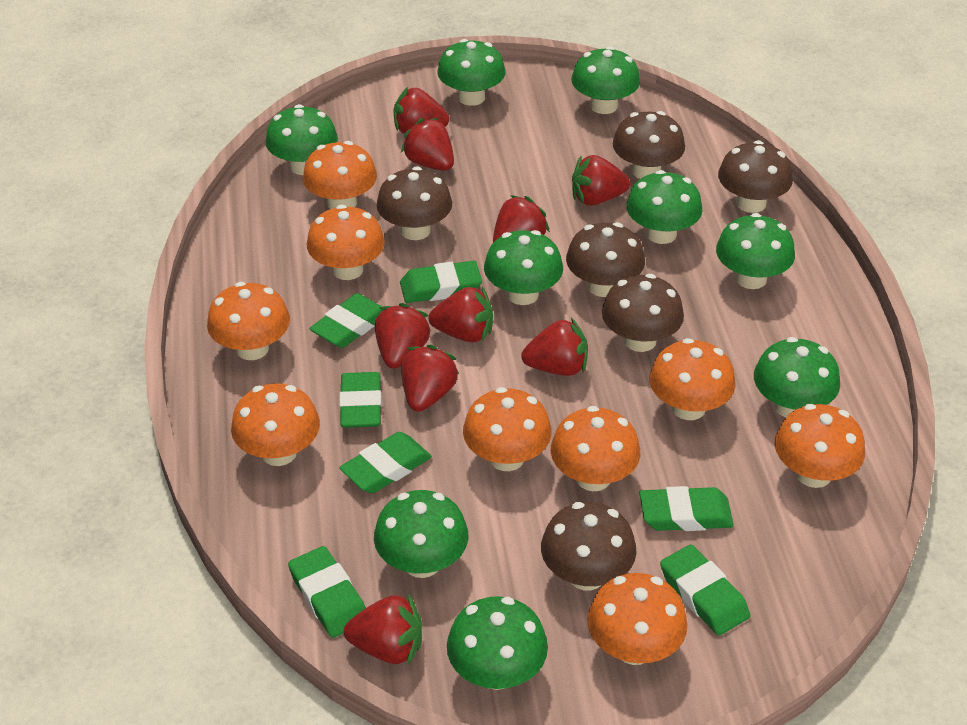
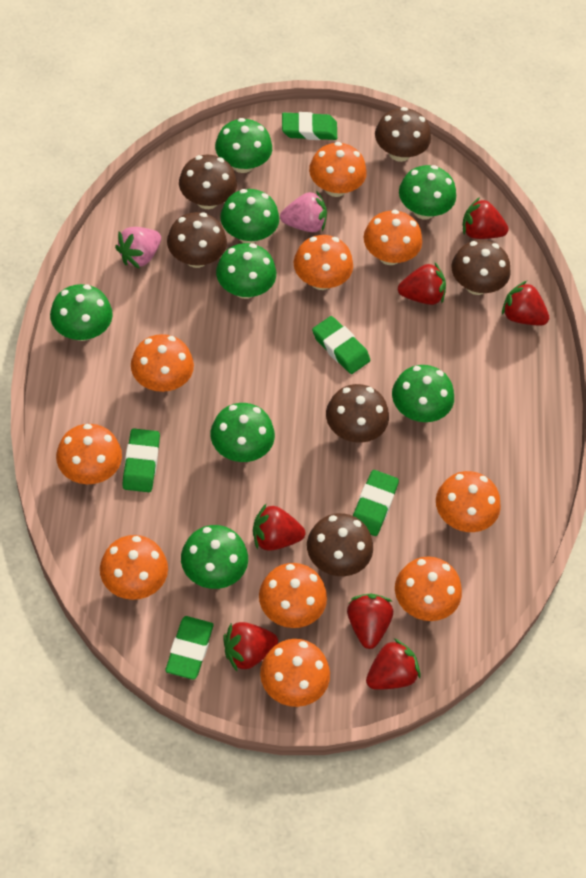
green eraser: [288,546,366,638] [309,293,383,348] [339,372,382,428] [339,432,432,493] [400,261,482,303] [639,486,734,531] [660,545,750,635] = 7 -> [122,429,160,492] [165,616,214,680] [282,112,337,140] [312,316,370,374] [353,470,399,536] = 5
green mushroom: [265,104,338,175] [374,490,468,578] [437,39,505,106] [447,596,548,690] [484,230,563,305] [571,46,640,114] [626,170,702,244] [716,213,795,289] [754,337,840,418] = 9 -> [50,284,113,341] [181,525,248,589] [211,403,275,462] [215,118,272,173] [216,243,276,299] [220,189,279,243] [392,365,454,422] [399,165,456,219] = 8
orange mushroom: [207,282,290,360] [231,383,320,466] [303,141,377,209] [307,205,385,280] [463,387,552,471] [551,406,640,491] [587,573,688,665] [649,338,736,420] [774,404,865,488] = 9 -> [56,424,122,484] [100,535,168,600] [131,334,194,392] [259,563,327,628] [260,639,330,707] [294,235,353,290] [309,142,367,197] [364,210,422,265] [395,556,462,621] [436,471,501,532] = 10
pink strawberry: none = 0 -> [115,227,161,269] [280,191,327,232] = 2
red strawberry: [344,593,422,665] [375,303,431,369] [394,87,449,134] [401,118,454,171] [401,345,459,412] [429,287,493,342] [493,195,550,243] [521,318,588,376] [572,155,630,206] = 9 -> [223,622,278,671] [253,504,305,551] [347,594,393,649] [366,638,420,690] [398,263,446,305] [463,197,509,239] [502,281,549,325] = 7

